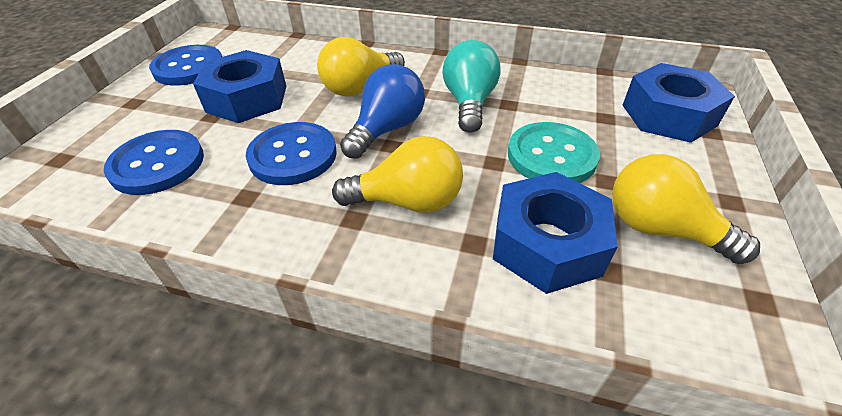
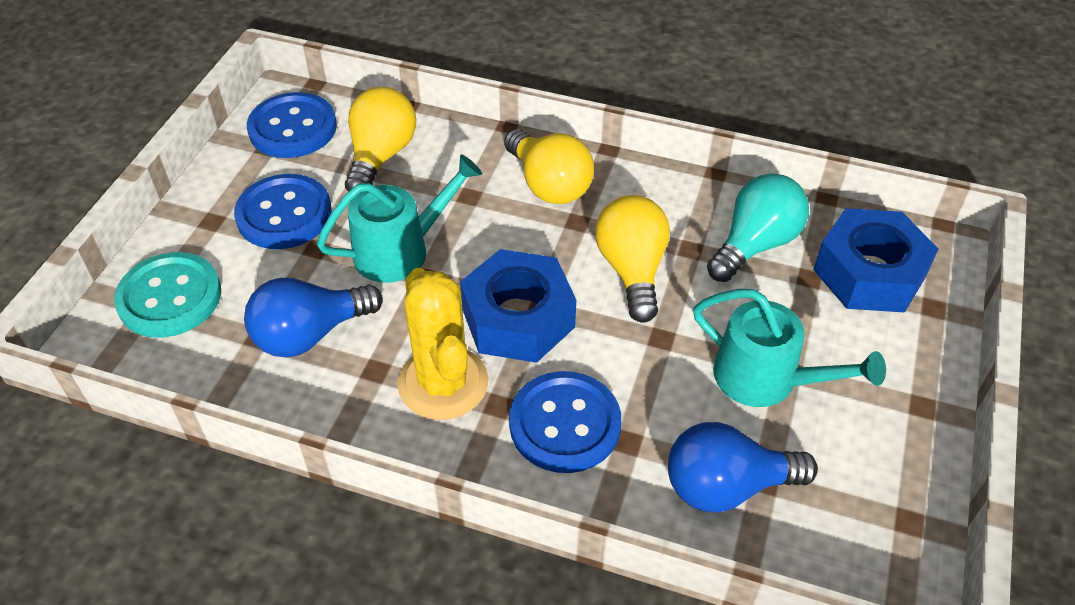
blue light bulb: [340,64,425,159] = 1 -> [244,277,383,357] [668,422,818,513] = 2
blue nut: [193,50,286,123] [493,172,618,294] [623,63,735,143] = 3 -> [460,249,576,363] [813,208,938,313] = 2
turquoise watering can: none = 0 -> [317,154,482,283] [693,289,886,407] = 2
yellow cactus: none = 0 -> [398,268,489,420] = 1

